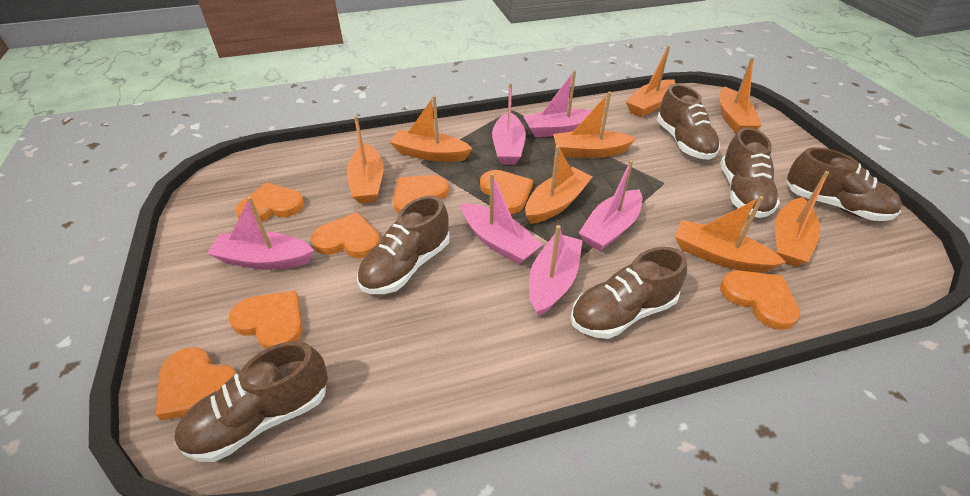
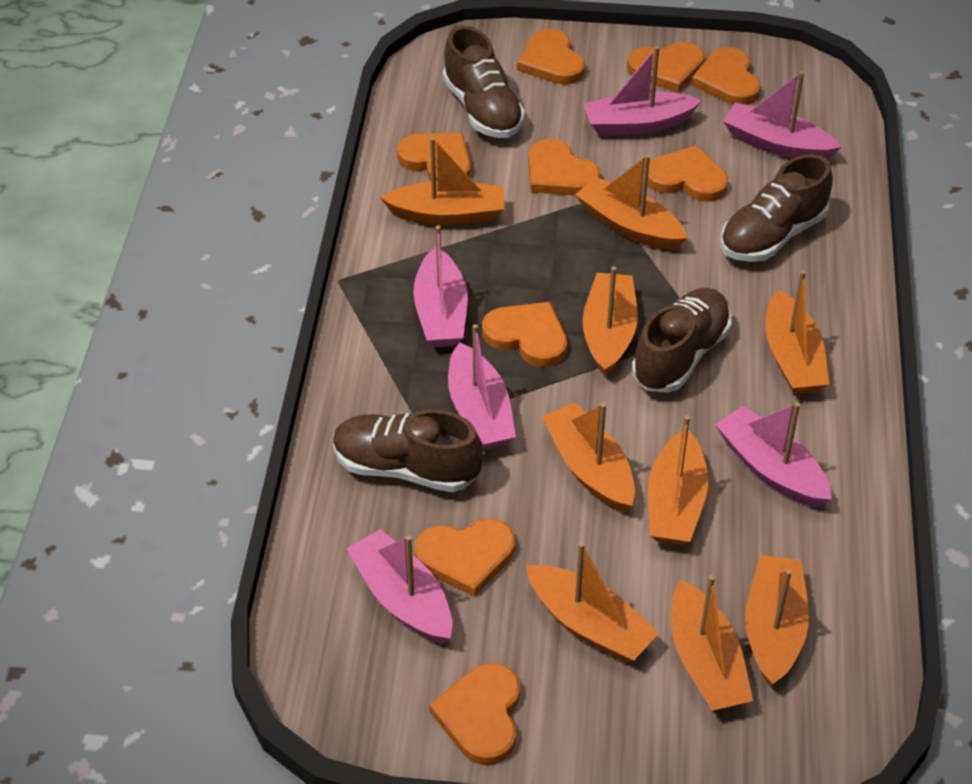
brown shoe: [174,341,328,462] [357,196,450,294] [571,247,687,339] [657,84,720,160] [720,127,780,218] [787,147,902,221] = 6 -> [333,409,483,492] [443,26,525,138] [632,288,731,393] [721,154,833,262] = 4
orange boat: [347,116,384,204] [390,95,473,162] [525,145,592,224] [553,92,636,158] [626,46,676,117] [675,196,786,273] [719,57,762,134] [775,171,829,267] = 8 -> [380,137,504,225] [526,542,659,662] [542,403,635,512] [575,155,688,250] [583,266,638,376] [648,415,708,545] [671,575,753,711] [745,555,809,686] [765,270,829,394] = 9
orange heart: [155,347,236,420] [229,290,303,349] [235,183,304,224] [311,212,380,258] [393,175,449,214] [480,170,533,214] [720,270,800,330] = 7 -> [397,133,471,181] [415,519,515,597] [429,663,520,765] [482,302,567,367] [517,29,585,85] [528,139,601,196] [627,42,705,93] [647,145,728,202] [691,47,761,105] = 9

